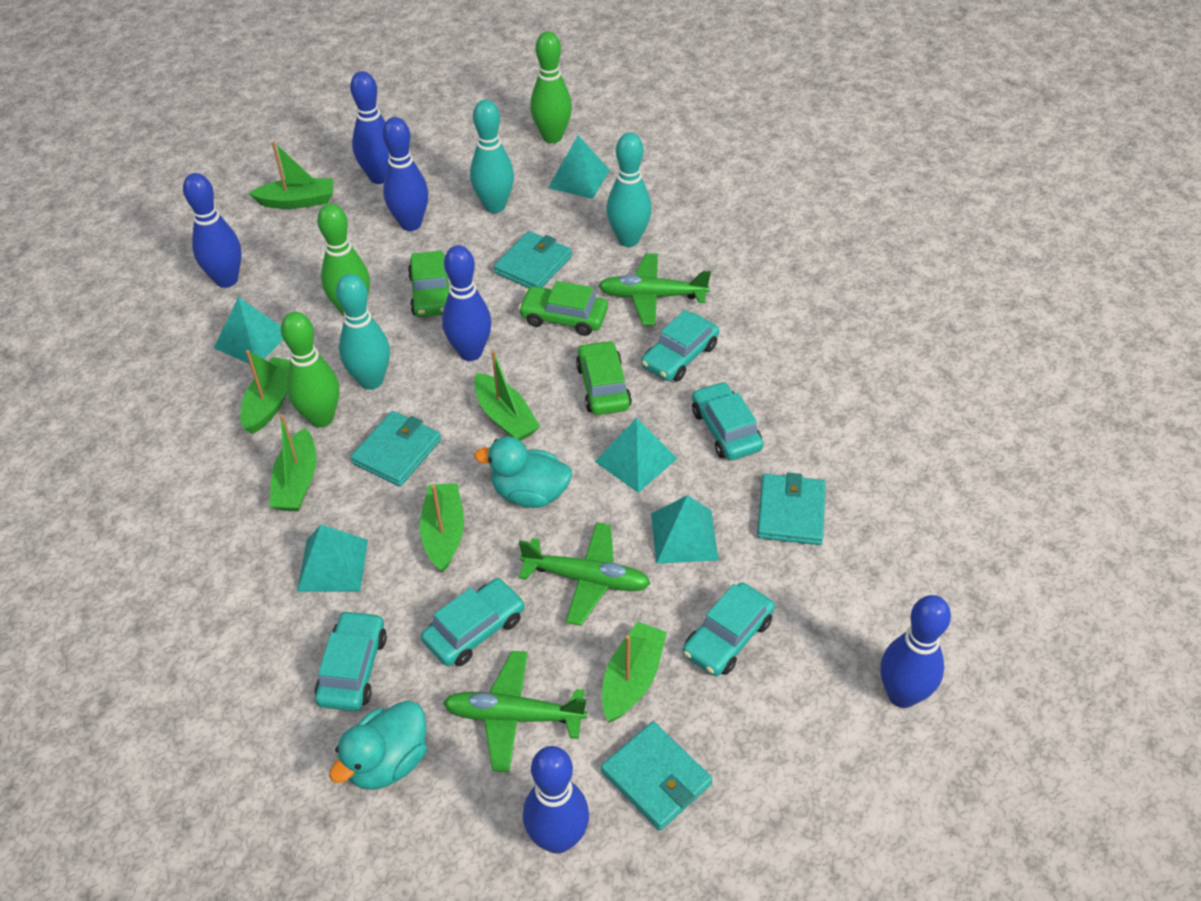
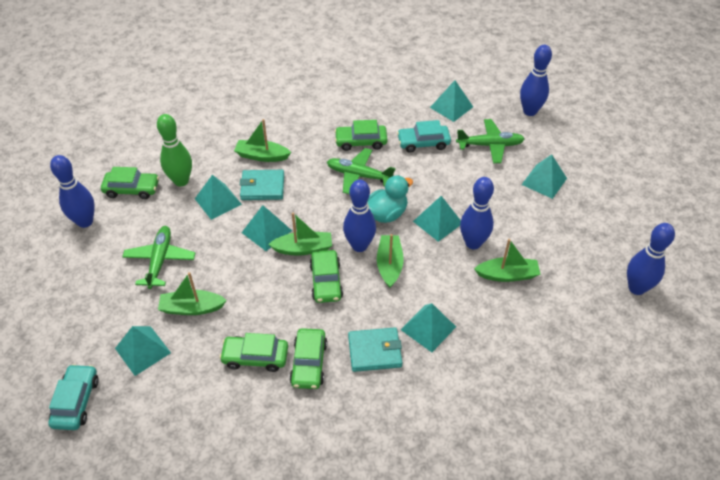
blue bowling pin: [183,173,242,288] [350,71,389,184] [382,117,428,231] [442,245,492,361] [523,746,589,854] [880,595,951,708] = 6 -> [50,155,95,228] [343,179,376,252] [460,177,494,249] [520,45,552,116] [627,223,675,295] = 5
green boat: [240,350,290,434] [249,142,333,209] [269,414,317,511] [420,483,464,572] [474,350,540,441] [602,622,667,722] = 6 -> [158,272,227,315] [234,119,291,162] [268,212,332,255] [377,234,404,288] [474,239,540,282] = 5
green bowling pin: [281,312,339,428] [317,203,370,316] [530,31,572,143] = 3 -> [157,114,192,186] = 1
green car: [408,251,449,317] [519,281,608,336] [576,340,632,415] = 3 -> [101,167,159,199] [219,333,288,372] [289,328,327,389] [309,250,343,303] [335,120,387,151] = 5
turquoise bowling pin: [336,274,390,390] [470,99,514,213] [606,132,652,247] = 3 -> none = 0
turquoise car: [315,610,387,711] [421,578,525,666] [641,310,719,382] [683,582,775,676] [692,381,763,460] = 5 -> [48,364,99,430] [397,120,451,153] = 2
turquoise duck: [329,701,427,790] [474,437,572,508] = 2 -> [367,175,413,223] = 1
turquoise pyramid: [214,297,283,364] [297,524,368,592] [548,135,610,199] [595,418,677,493] [651,495,719,564] = 5 -> [115,326,171,376] [195,175,242,220] [241,205,292,251] [401,303,456,352] [413,196,461,242] [430,80,473,122] [521,155,567,199] = 7
turquoise wallet: [350,411,441,487] [494,231,572,288] [601,721,712,831] [757,473,826,545] = 4 -> [240,170,284,200] [348,327,402,372] = 2

